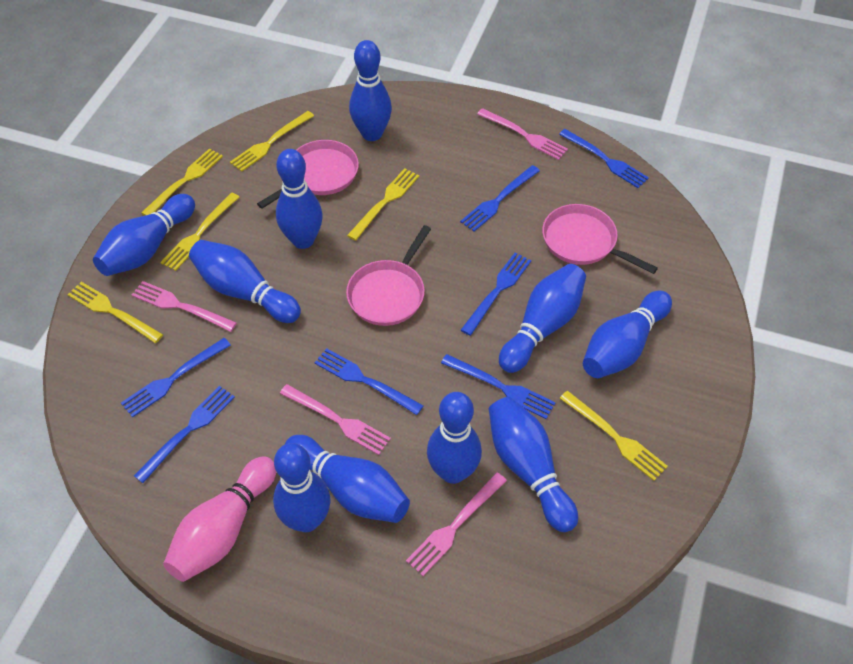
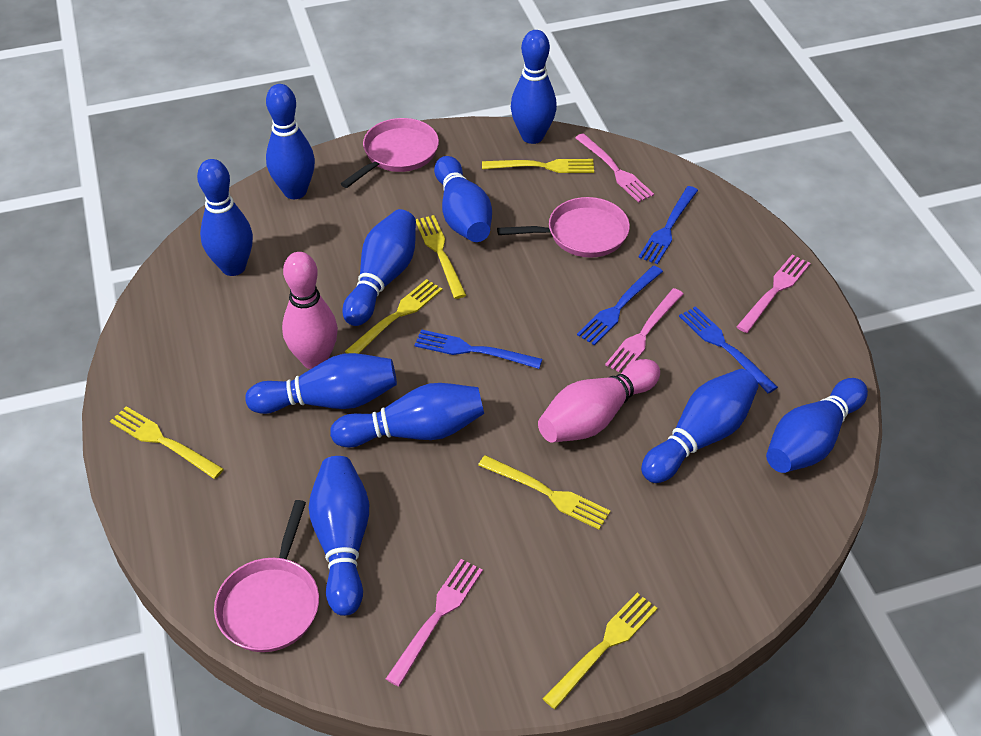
blue fork: [121,338,231,417] [134,386,235,483] [315,348,424,415] [441,354,556,419] [460,165,540,231] [461,253,531,336] [559,129,649,188] = 7 -> [414,329,542,369] [577,266,663,345] [638,186,698,264] [679,306,778,393] = 4
pink bowling pin: [163,456,276,582] = 1 -> [282,252,338,369] [538,359,660,443] = 2

